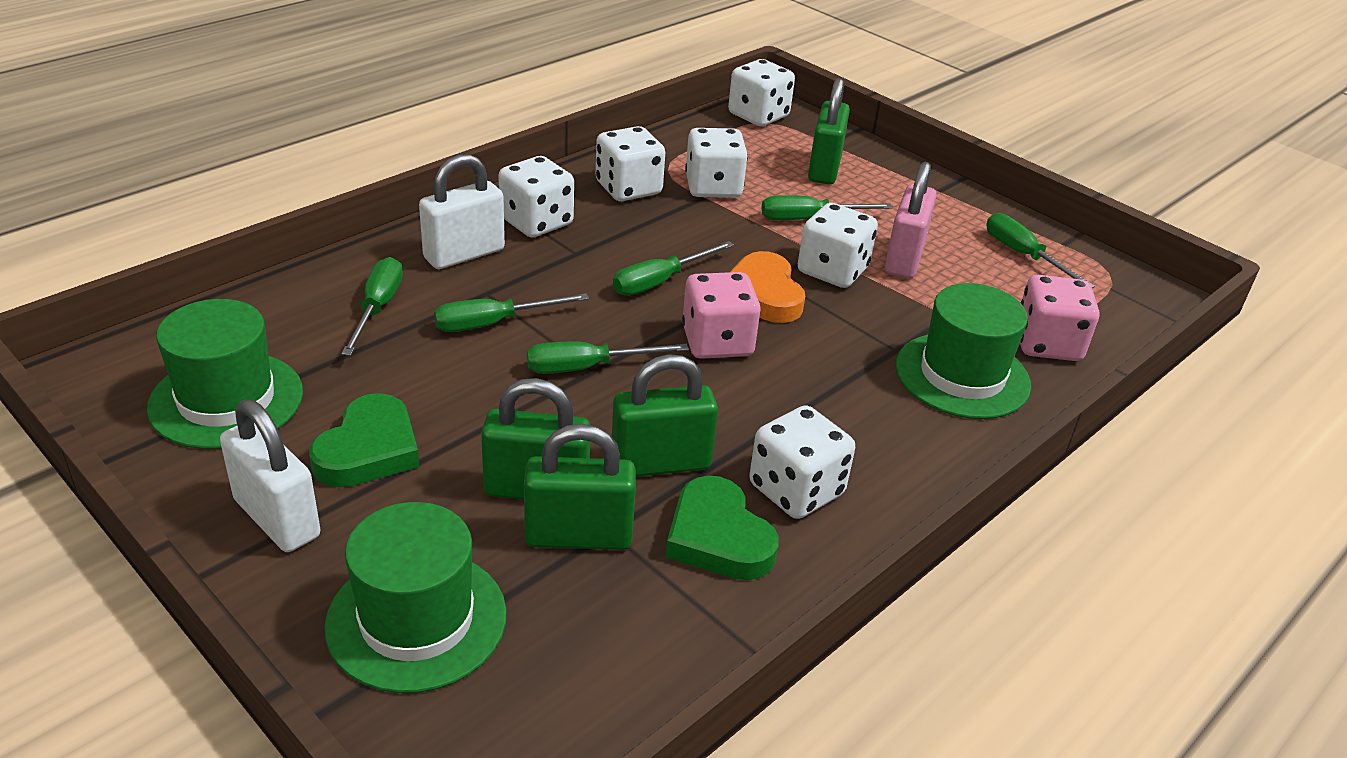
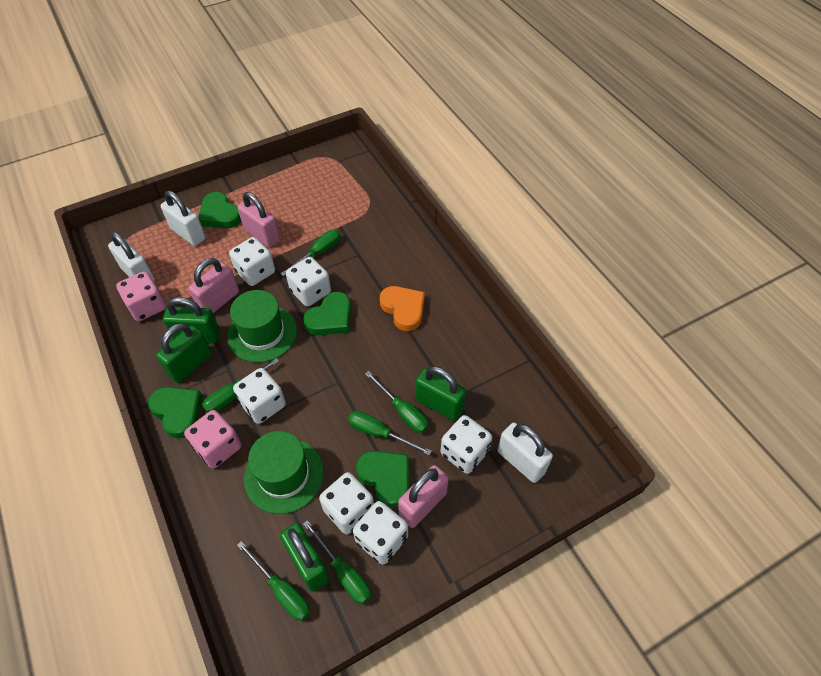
green hat: [147,299,303,449] [324,502,507,693] [895,283,1031,419] = 3 -> [227,290,297,363] [244,431,324,514] = 2
green heart: [309,393,419,487] [666,476,779,580] = 2 -> [148,387,202,439] [199,192,241,228] [303,292,351,335] [356,451,409,508] = 4
pink padlock: [884,162,937,279] = 1 -> [189,258,239,313] [237,192,280,248] [398,465,449,528] = 3
white padlock: [220,399,321,552] [419,154,505,269] = 2 -> [108,232,155,281] [161,191,206,246] [497,423,553,483] = 3

